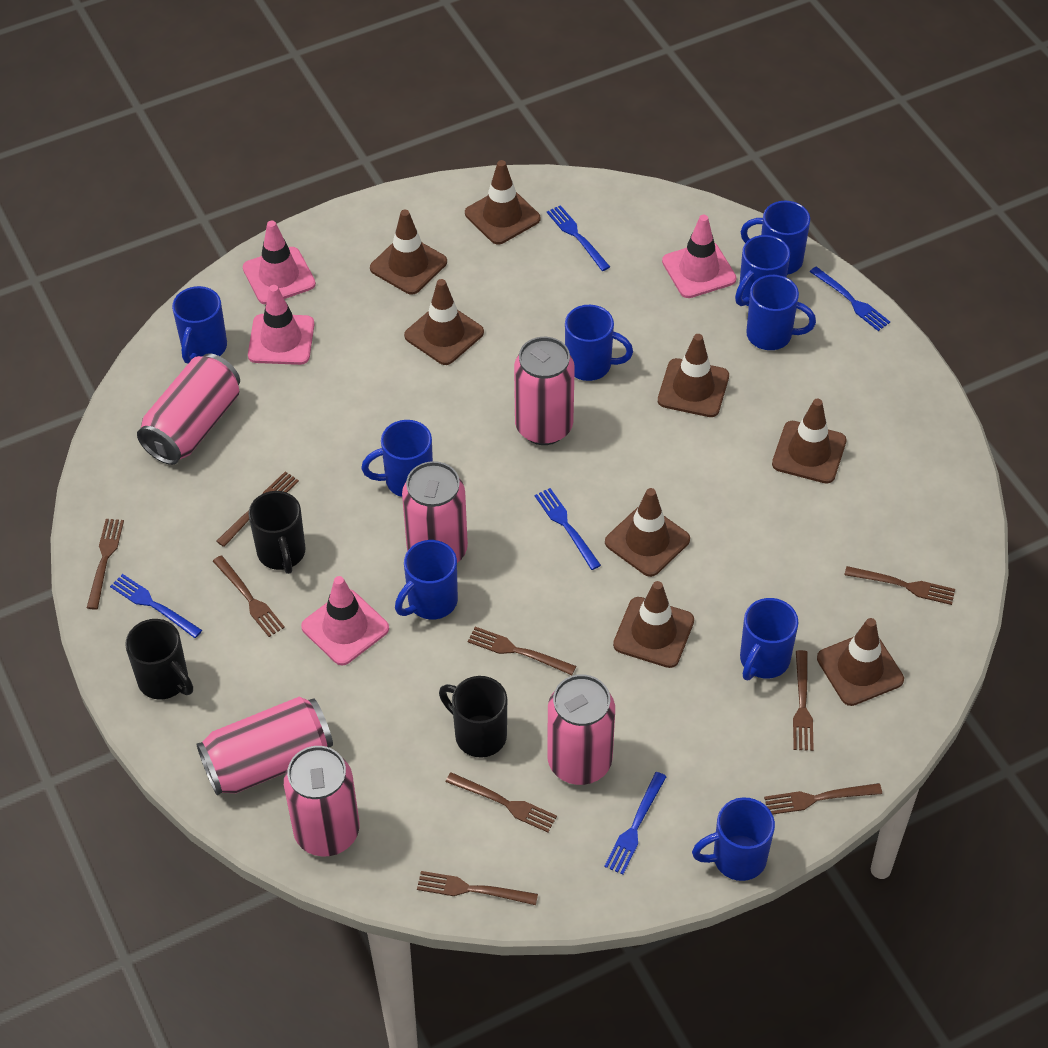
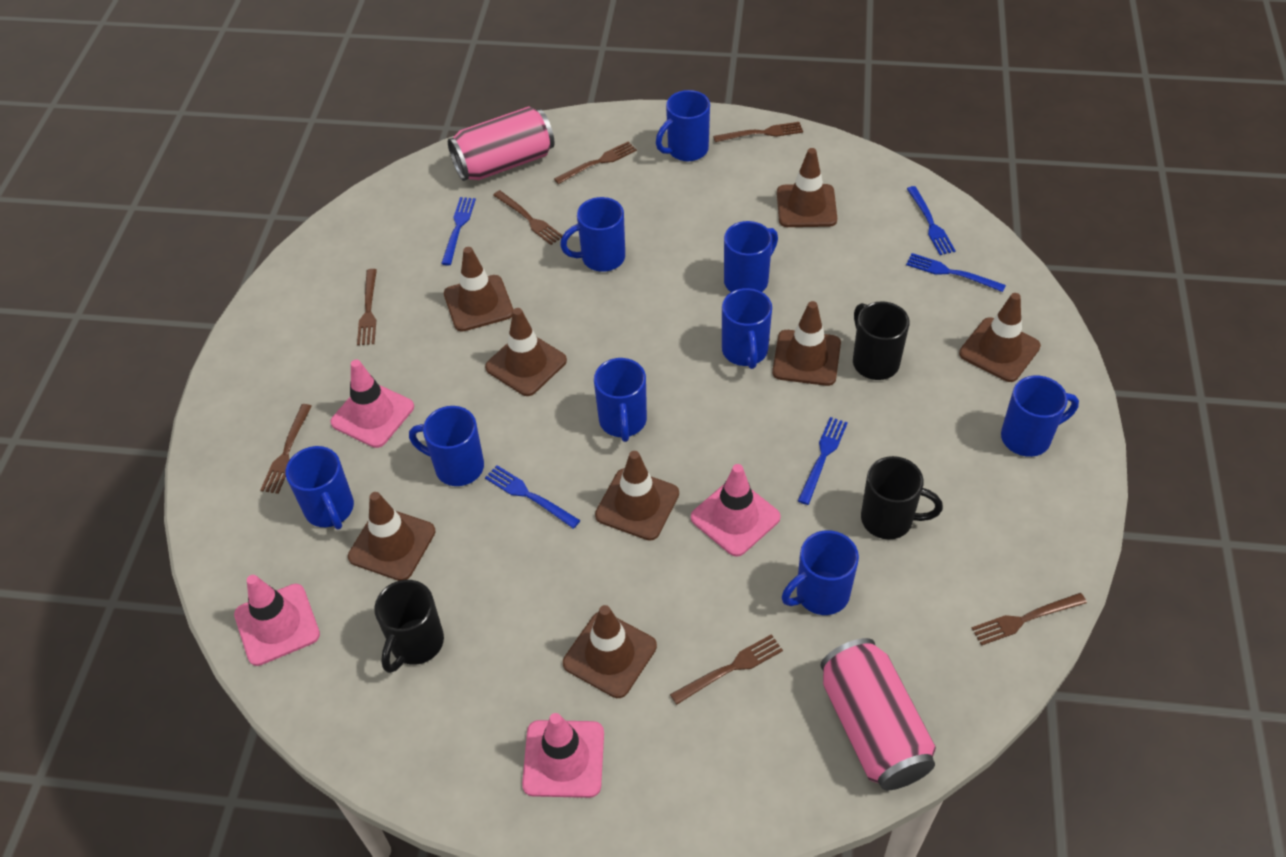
brown fork: [87,519,124,610] [213,555,285,637] [216,471,299,547] [417,871,538,905] [446,772,557,832] [467,627,576,675] [764,783,882,815] [793,650,814,751] [844,566,955,605] = 9 -> [261,404,312,494] [357,269,377,345] [493,190,563,245] [554,141,637,184] [670,634,783,705] [713,122,803,142] [972,593,1087,646] = 7
pink can: [137,353,240,465] [197,696,333,795] [284,746,359,857] [402,461,468,563] [514,337,575,445] [547,674,615,785] = 6 -> [448,106,555,181] [820,638,936,790] = 2

